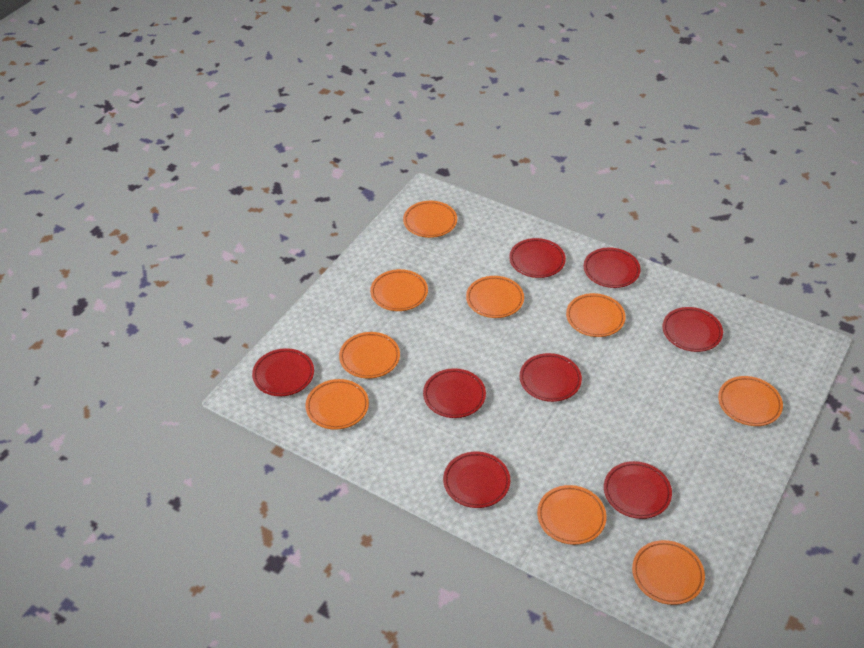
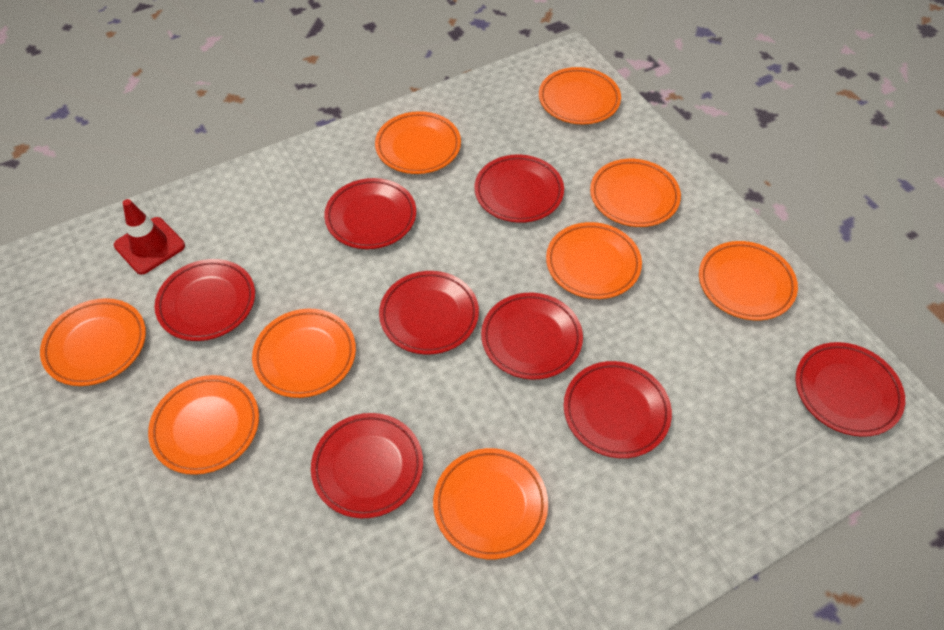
red traffic cone: none = 0 -> [114,199,185,274] = 1

